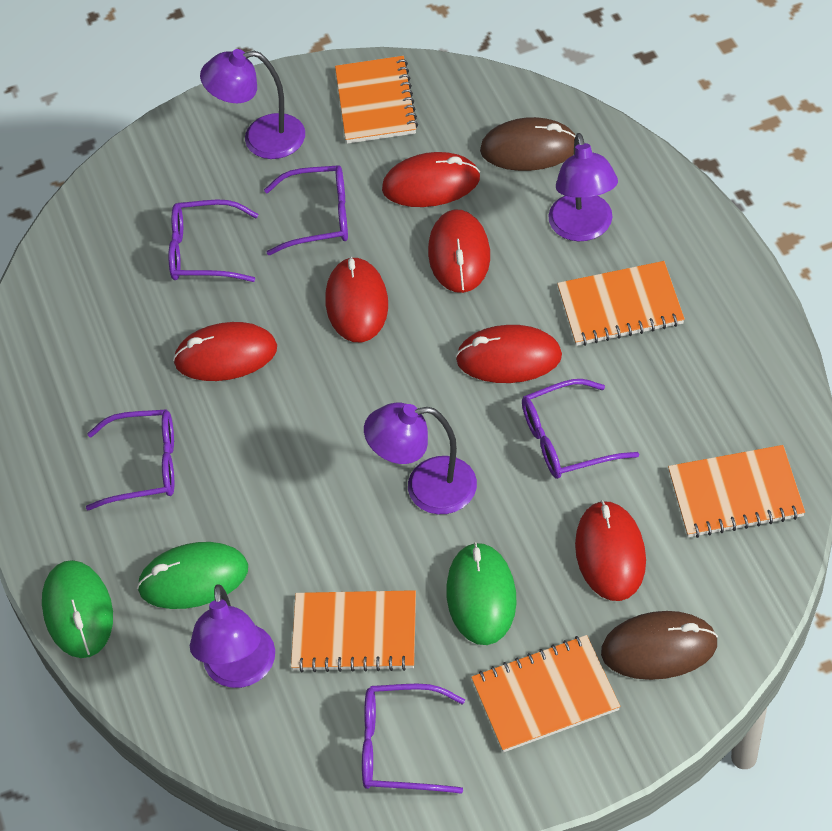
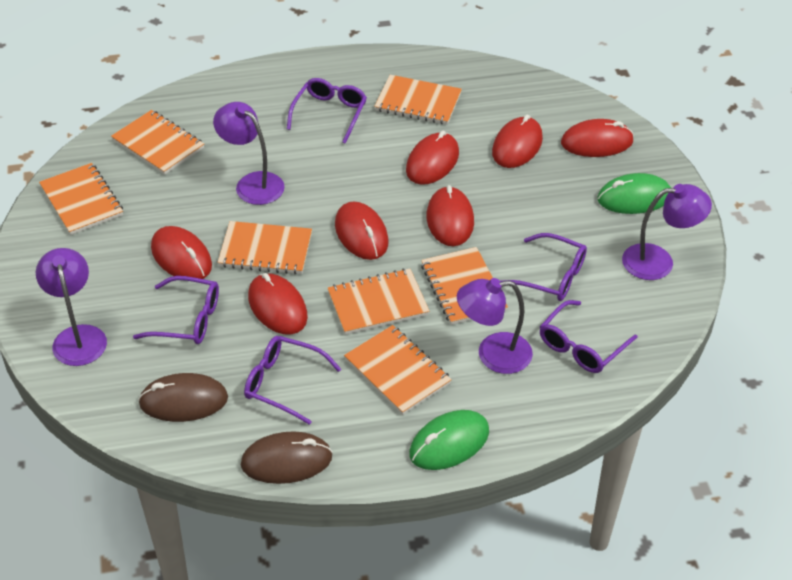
green mouse: [42,560,113,658] [137,542,248,609] [446,542,517,645] = 3 -> [409,410,489,470] [597,173,671,214] = 2
orange notebook: [291,590,416,672] [335,56,418,144] [471,635,620,752] [557,261,685,346] [668,445,805,538] = 5 -> [39,163,123,235] [111,110,204,175] [218,221,312,275] [328,268,429,335] [344,325,452,415] [374,75,462,125] [421,247,508,325] = 7
red mouse: [173,322,277,381] [326,257,388,342] [382,152,480,207] [428,209,490,293] [455,325,562,383] [575,500,646,601] = 6 -> [151,226,212,279] [248,273,308,335] [335,201,389,260] [406,131,459,185] [427,185,474,246] [492,115,543,168] [561,119,634,157] = 7

